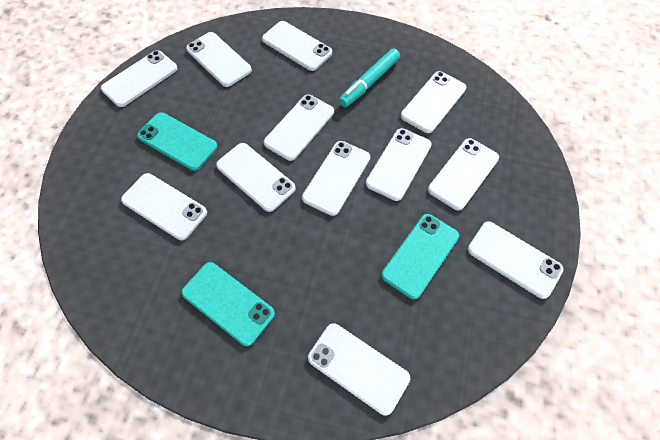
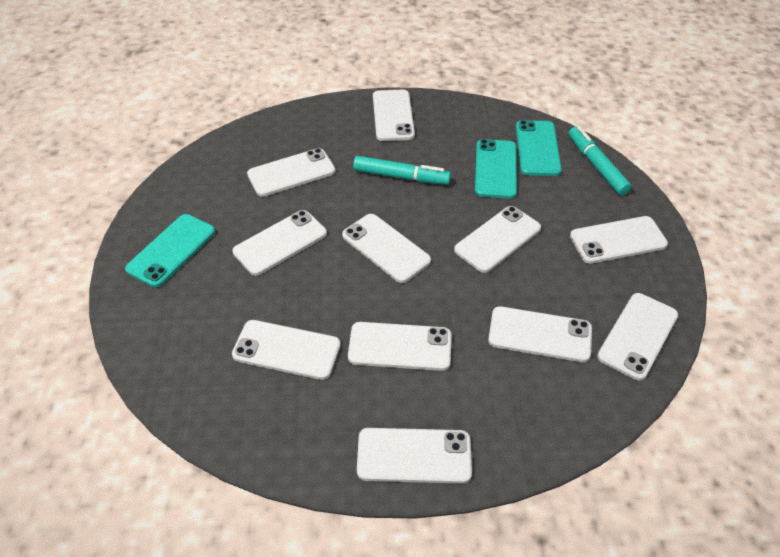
turquoise marker: [339,49,400,107] = 1 -> [353,156,451,185] [569,127,632,195] = 2
white phone: [101,50,177,107] [121,173,207,240] [186,32,252,87] [216,143,296,212] [262,21,332,71] [264,95,334,161] [302,141,370,216] [308,323,410,416] [366,128,432,201] [401,71,467,133] [428,138,499,210] [468,221,564,299] = 12 -> [232,210,327,276] [232,320,341,380] [247,148,335,197] [342,214,431,283] [348,322,451,371] [357,428,472,484] [373,90,415,141] [454,206,541,273] [488,306,592,362] [570,216,668,264] [597,293,678,380] = 11

